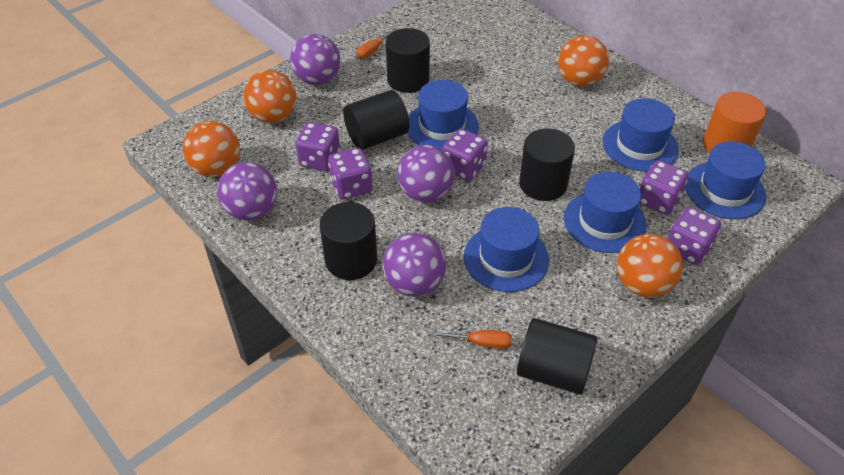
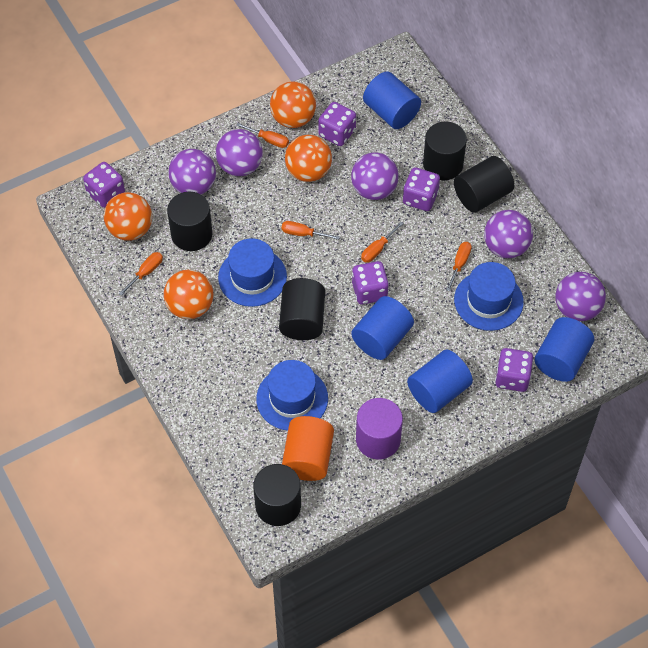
blue cylinder: none = 0 -> [351,296,414,360] [363,71,421,129] [407,350,473,413] [535,317,594,382] = 4
blue hat: [407,80,479,149] [464,207,549,292] [564,172,647,253] [602,98,679,172] [685,141,766,219] = 5 -> [218,238,287,307] [256,360,328,431] [454,262,524,331] = 3
orange screwdriver: [356,28,398,59] [430,330,512,349] = 2 -> [119,252,163,296] [236,123,289,148] [281,221,340,240] [361,222,403,263] [446,242,472,291] = 5
purple ball: [217,162,277,221] [290,34,340,85] [383,233,446,297] [397,145,455,203] = 4 -> [168,149,216,195] [216,129,263,176] [351,153,399,200] [484,210,533,258] [556,272,606,321] = 5
purple cylinder: none = 0 -> [356,398,403,459] = 1

